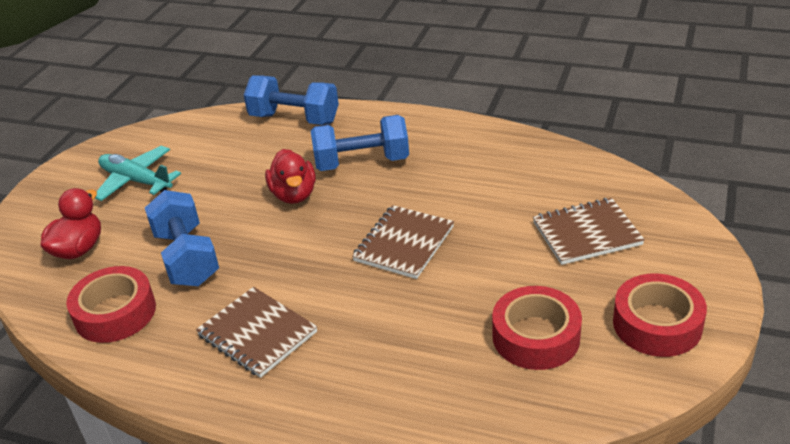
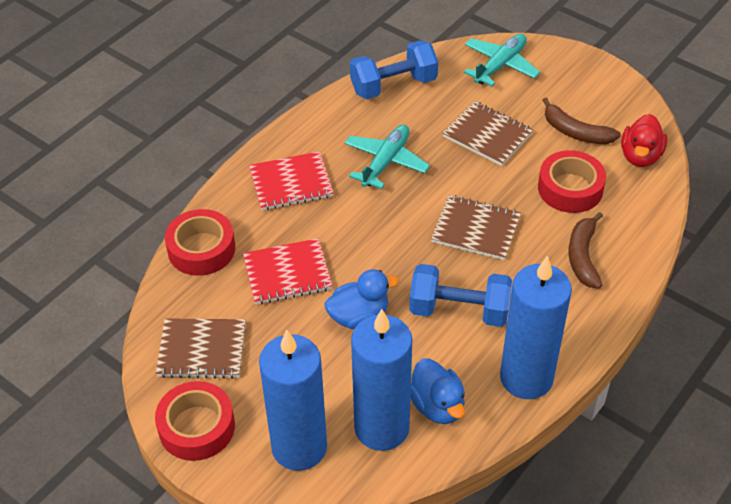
blue candle: none = 0 -> [259,330,327,471] [351,309,412,451] [500,256,572,399] = 3
blue duck: none = 0 -> [324,269,399,329] [411,359,465,424] = 2
blue dumbbell: [145,190,219,286] [244,75,339,125] [311,115,409,171] = 3 -> [350,40,438,99] [409,264,512,327] = 2
brown banana: none = 0 -> [543,97,621,144] [569,212,603,289] = 2
red duck: [41,188,101,259] [265,149,316,204] = 2 -> [621,114,667,167] = 1
red notebook: none = 0 -> [243,238,332,304] [249,151,333,210] = 2
turquoise plane: [95,146,181,201] = 1 -> [344,125,430,189] [464,34,540,87] = 2

